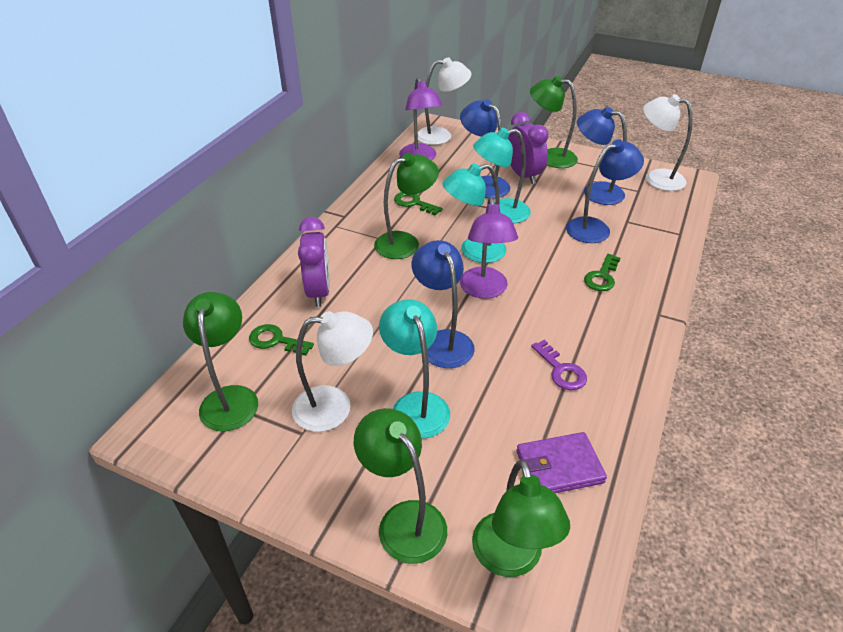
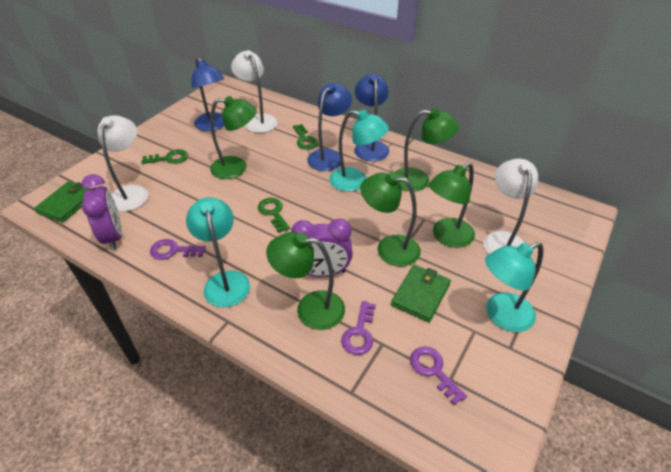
blue lamp: [412,240,475,368] [460,99,510,199] [566,139,644,243] [577,107,627,205] = 4 -> [191,57,224,131] [307,83,352,171] [355,74,389,162] = 3
green wallet: none = 0 -> [34,181,90,223] [391,265,451,322] = 2
purple key: [531,340,587,390] = 1 -> [150,239,206,260] [341,301,376,355] [410,346,467,405] = 3
purple lamp: [399,77,443,160] [460,197,518,299] = 2 -> none = 0
purple wallet: [516,432,607,493] = 1 -> none = 0

